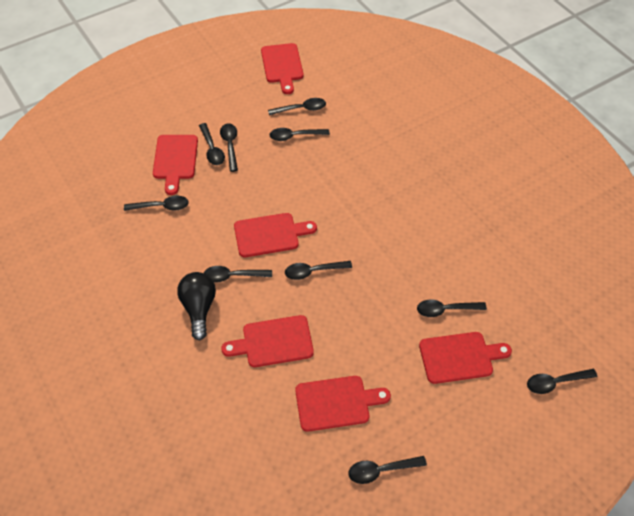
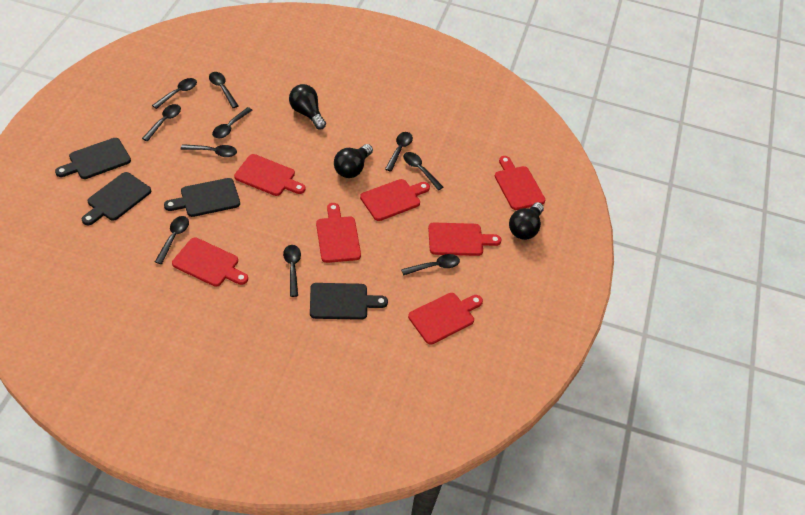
black cutting board: none = 0 -> [55,138,131,179] [82,172,151,225] [164,178,240,217] [310,283,388,320] = 4
black light bulb: [177,272,216,341] = 1 -> [289,84,326,129] [334,144,373,178] [509,202,544,240] = 3
red cutting board: [153,135,198,195] [221,315,314,367] [234,213,317,257] [261,43,303,94] [295,376,391,432] [419,332,512,384] = 6 -> [172,238,248,287] [234,154,305,196] [316,203,361,263] [360,179,430,221] [408,293,483,345] [428,222,502,256] [495,156,545,210] = 7

